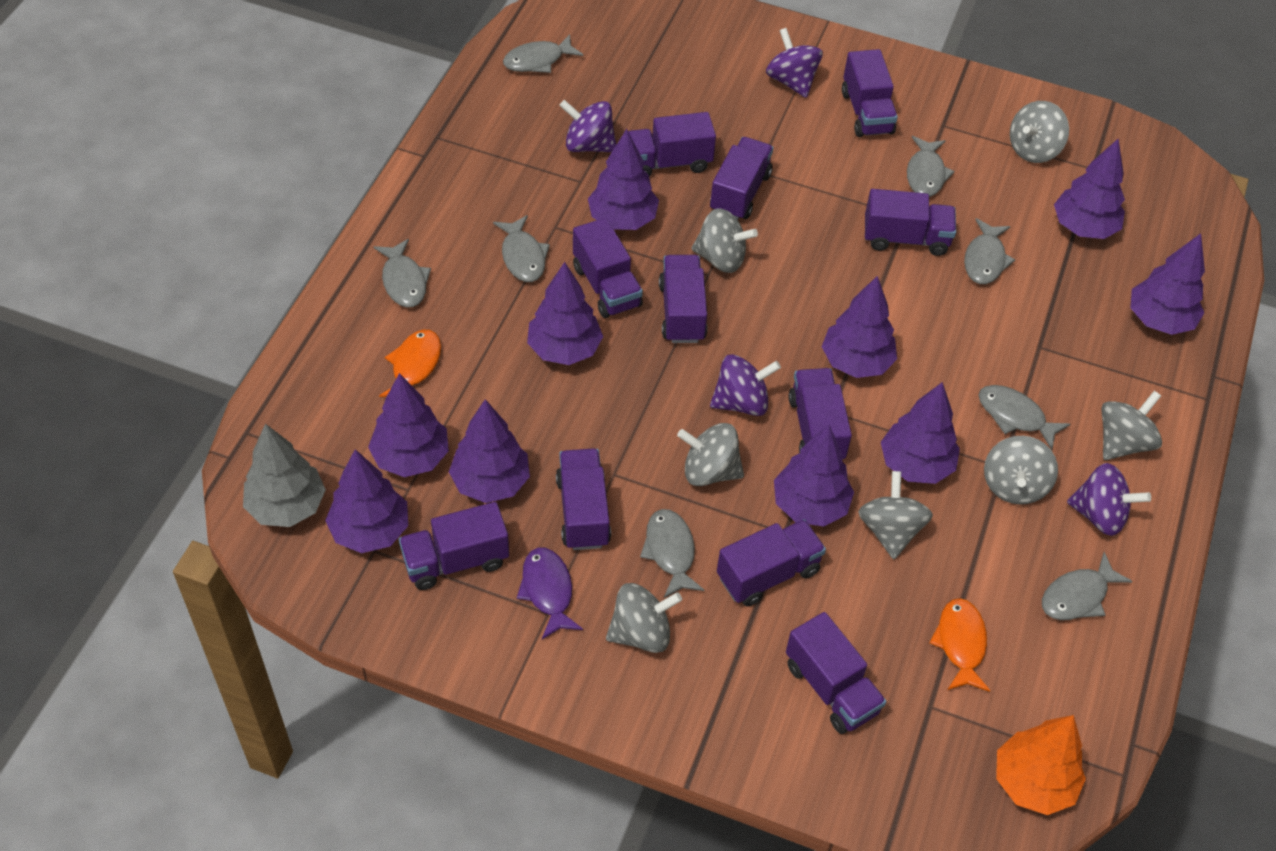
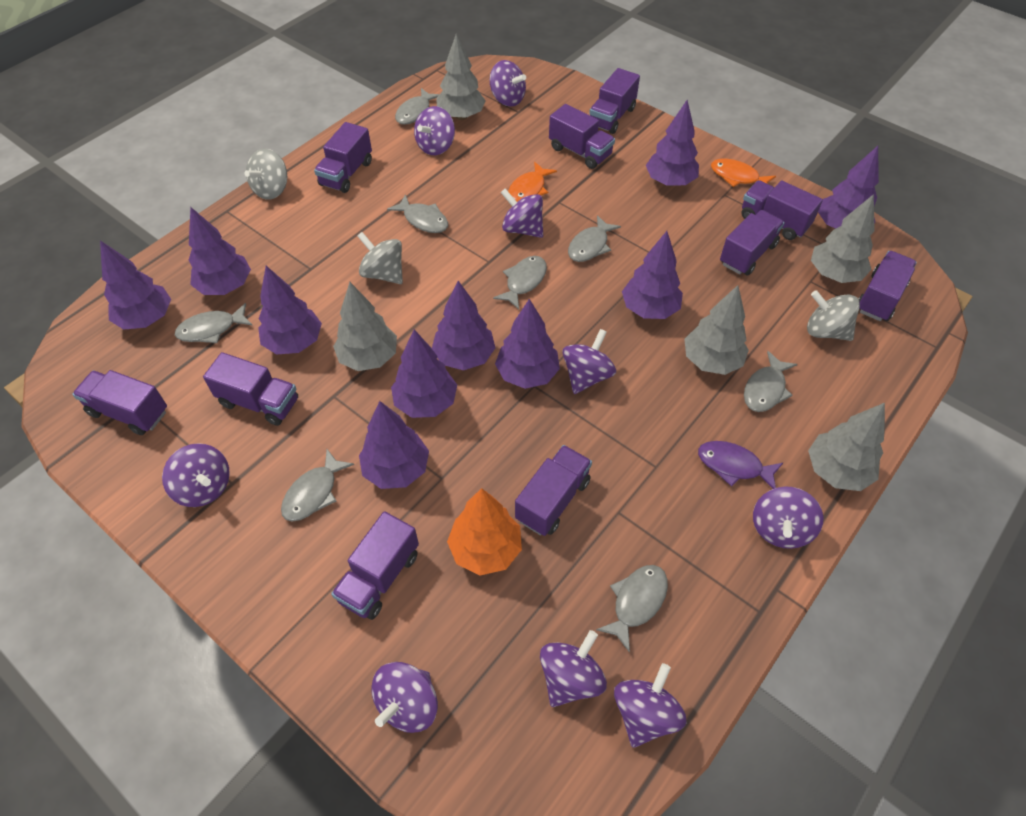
grey spinning top: [606,583,682,653] [677,423,744,486] [691,208,758,273] [858,471,933,559] [984,436,1058,505] [1010,101,1069,163] [1101,391,1162,460] = 7 -> [245,149,287,200] [357,232,403,284] [807,290,860,341] = 3
grey tree: [243,424,326,527] = 1 -> [333,282,397,371] [436,34,486,120] [684,285,749,375] [808,403,885,491] [811,194,875,283] = 5
purple spinning top: [559,100,616,152] [710,354,781,416] [766,28,823,98] [1067,463,1151,536] = 4 -> [162,443,230,507] [371,662,438,733] [414,106,455,155] [490,60,526,107] [501,188,543,238] [540,630,607,707] [562,329,616,394] [614,663,687,748] [753,487,823,549] = 9
purple truck: [399,502,509,590] [556,448,611,550] [573,218,643,318] [628,112,716,177] [659,255,707,343] [710,137,773,220] [717,519,826,607] [786,612,886,734] [788,368,852,459] [842,49,898,137] [865,189,956,256] = 11 -> [72,370,167,435] [203,352,298,426] [314,122,372,193] [331,511,419,620] [515,445,592,536] [549,104,615,169] [589,68,640,134] [720,210,784,276] [741,180,823,240] [858,251,917,321] = 10

